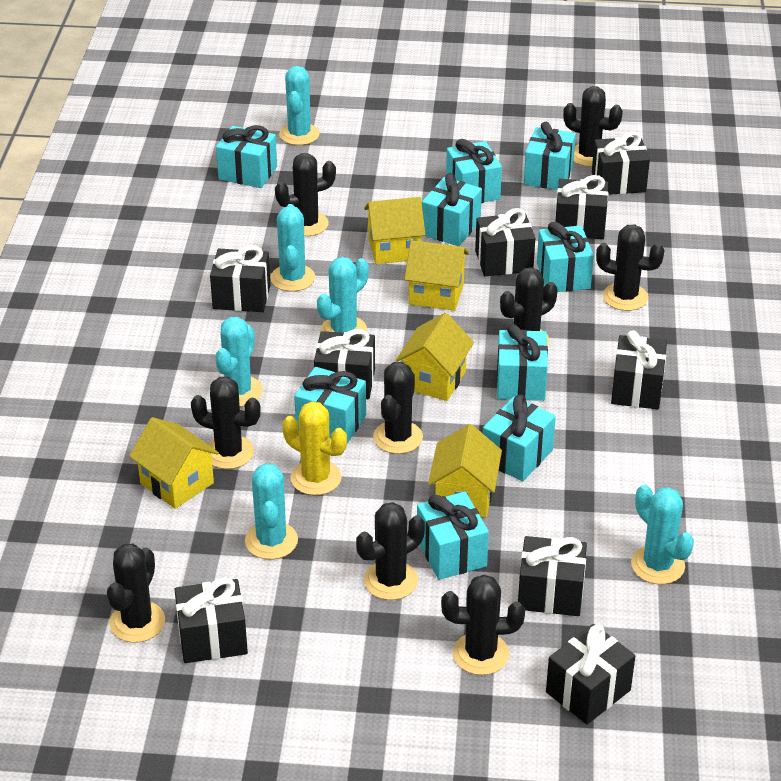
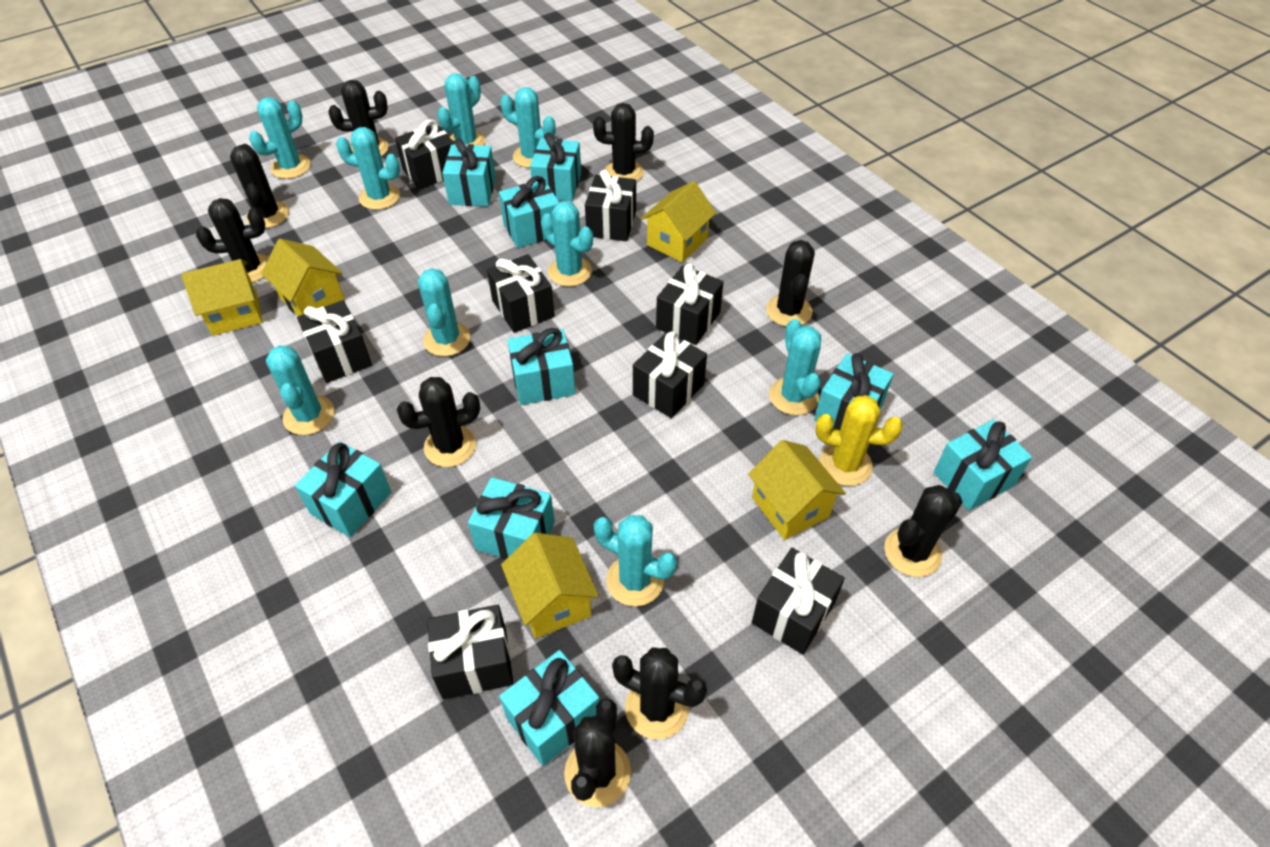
black gift: [174,577,248,663] [210,245,270,312] [314,329,375,399] [475,208,535,276] [518,536,587,616] [546,624,635,724] [555,175,608,239] [592,132,650,195] [611,330,667,409] = 9 -> [297,300,372,383] [395,119,455,189] [427,605,513,700] [487,254,555,333] [585,170,636,241] [633,331,707,418] [656,263,724,345] [752,548,845,655] = 8
turquoise cactus: [215,317,263,407] [245,463,298,560] [270,204,315,292] [279,66,320,145] [317,257,369,333] [631,485,694,584] = 6 -> [249,97,311,179] [266,345,334,435] [336,127,400,210] [418,268,471,356] [437,73,486,146] [500,87,556,168] [541,201,593,287] [594,515,677,606] [769,319,821,415] = 9

